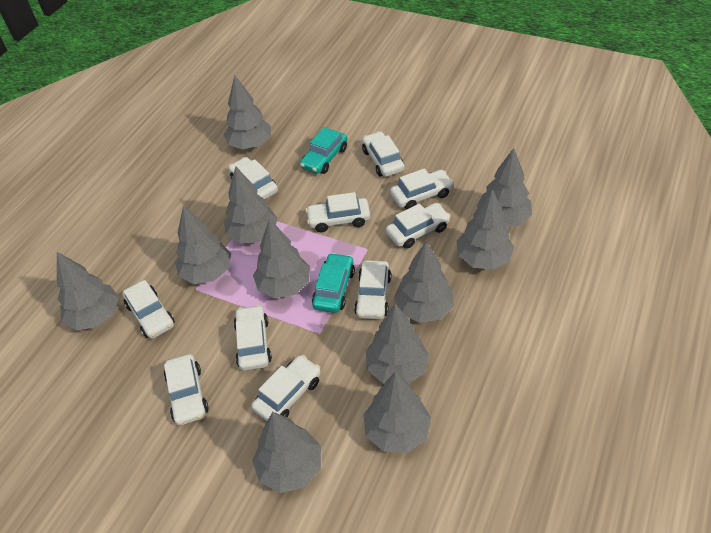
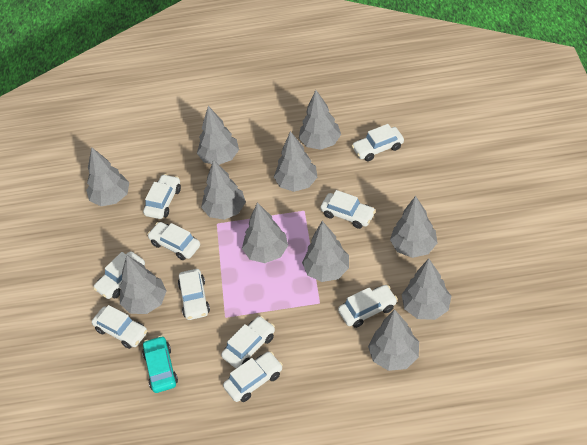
turquoise car: [300,127,347,174] [312,253,355,313] = 2 -> [142,336,178,393] = 1

